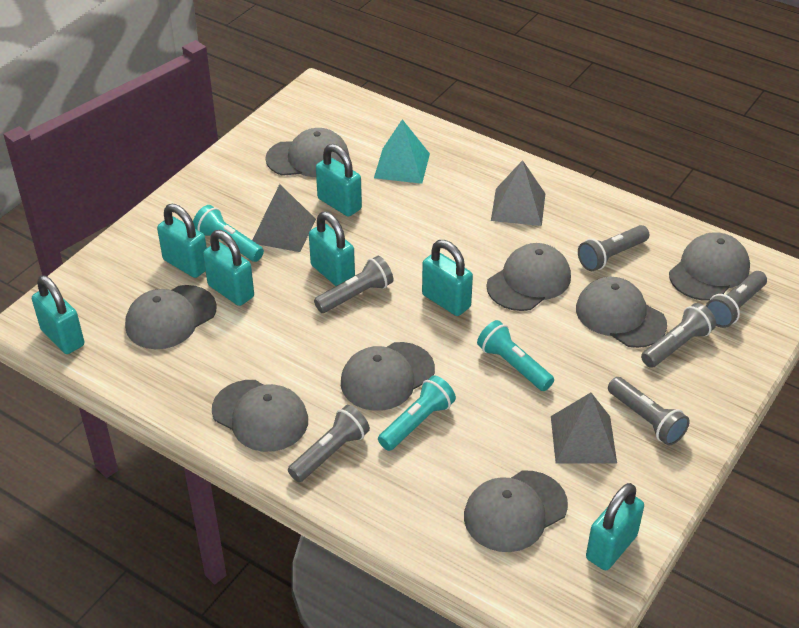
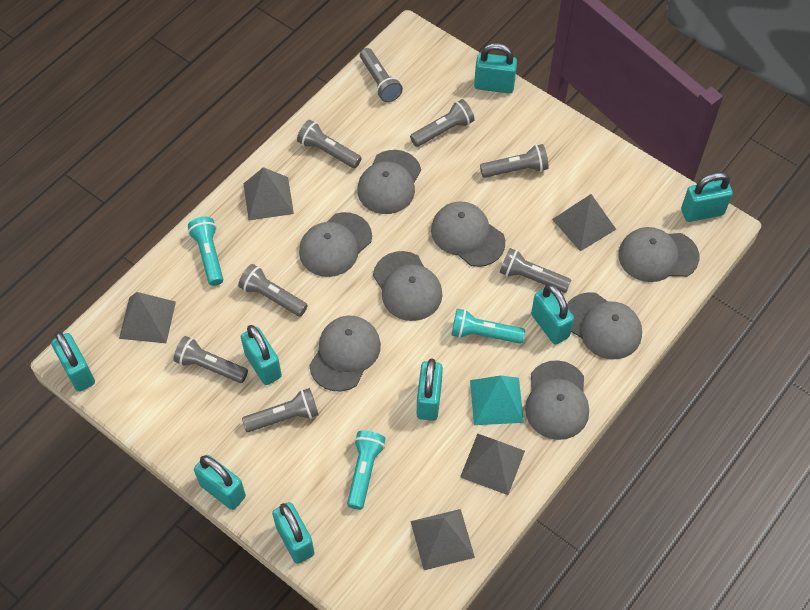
grey flashlight: [288,405,370,482] [314,256,393,313] [578,225,649,271] [608,377,690,446] [641,303,716,368] [706,271,767,328] = 6 -> [173,336,248,383] [238,264,308,316] [242,388,319,432] [297,120,362,168] [360,48,403,102] [410,99,474,147] [480,144,549,178] [500,248,571,293] = 8
grey pyramid: [252,184,316,252] [491,160,545,226] [551,393,617,464] = 3 -> [119,292,176,343] [243,167,294,220] [411,509,475,570] [460,434,525,495] [552,194,616,251] = 5
turquoise padlock: [32,275,84,354] [157,204,207,278] [203,230,254,306] [309,212,355,286] [316,144,362,217] [422,240,473,316] [586,483,644,570] = 7 -> [51,331,95,392] [194,455,246,510] [241,325,282,385] [272,502,315,564] [417,358,443,421] [474,43,517,93] [531,284,574,345] [681,172,733,222] = 8

